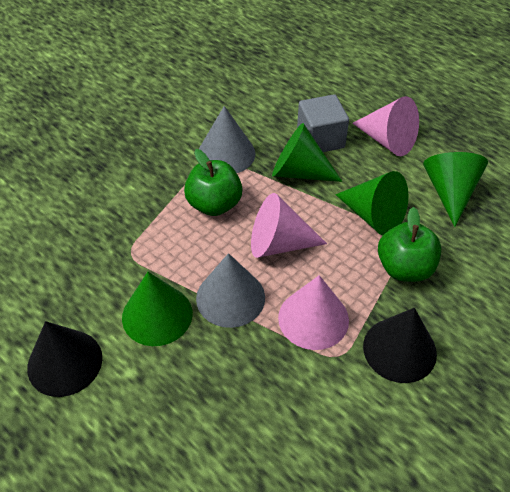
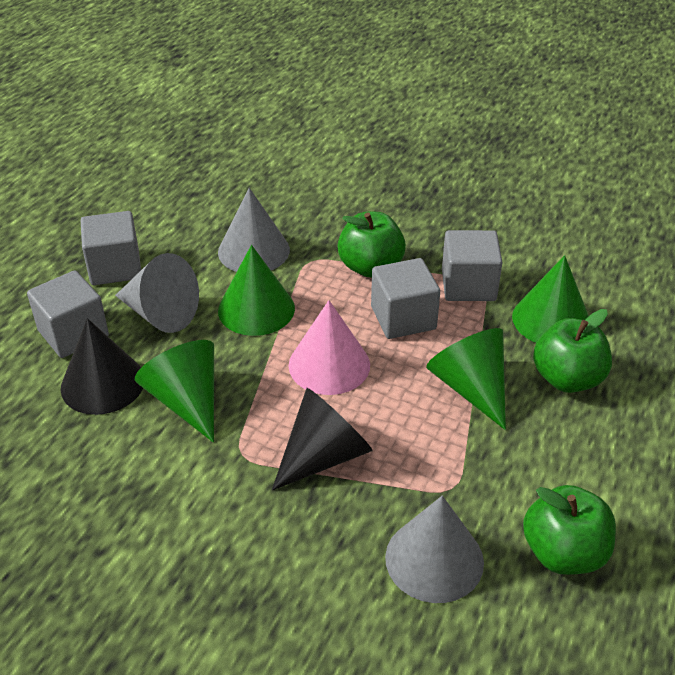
green apple: [184,149,242,216] [378,207,441,282] = 2 -> [337,212,406,278] [523,485,616,575] [533,309,612,393] = 3
grey cone: [196,253,265,328] [199,106,255,173] = 2 -> [115,253,199,333] [218,188,290,272] [385,496,484,603] = 3
grey cube: [297,94,349,152] = 1 -> [27,270,109,358] [81,211,141,285] [371,258,440,339] [442,230,503,301] = 4
pink cone: [251,193,327,258] [278,275,349,350] [352,96,419,156] = 3 -> [289,300,370,395] = 1

